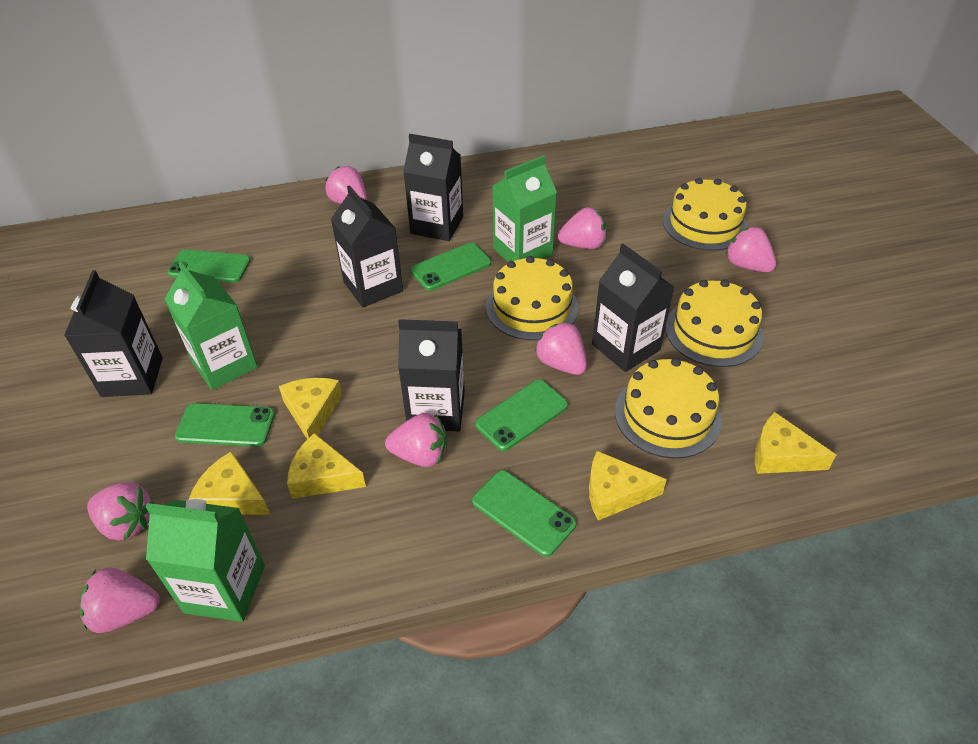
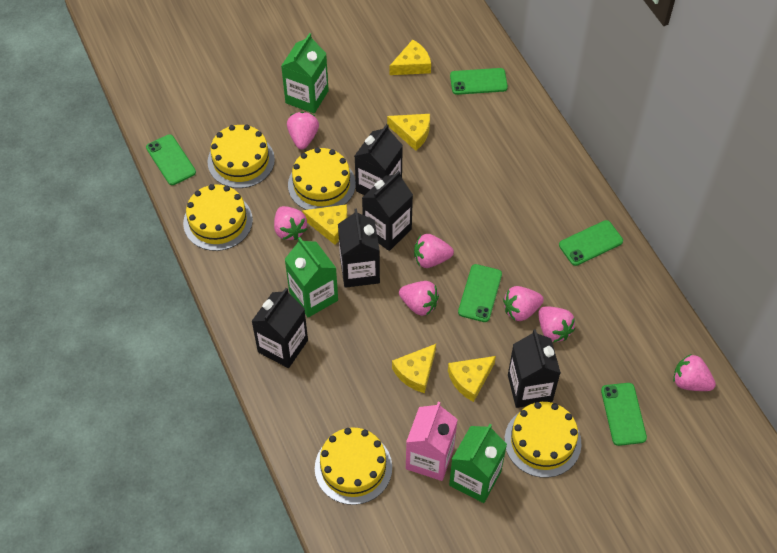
pink carton: none = 0 -> [406,402,458,481] = 1
yellow cake: [486,256,579,340] [615,358,722,458] [663,178,748,251] [665,280,763,367] = 4 -> [183,184,253,251] [208,125,275,188] [288,147,356,210] [315,427,392,505] [504,402,581,478] = 5

